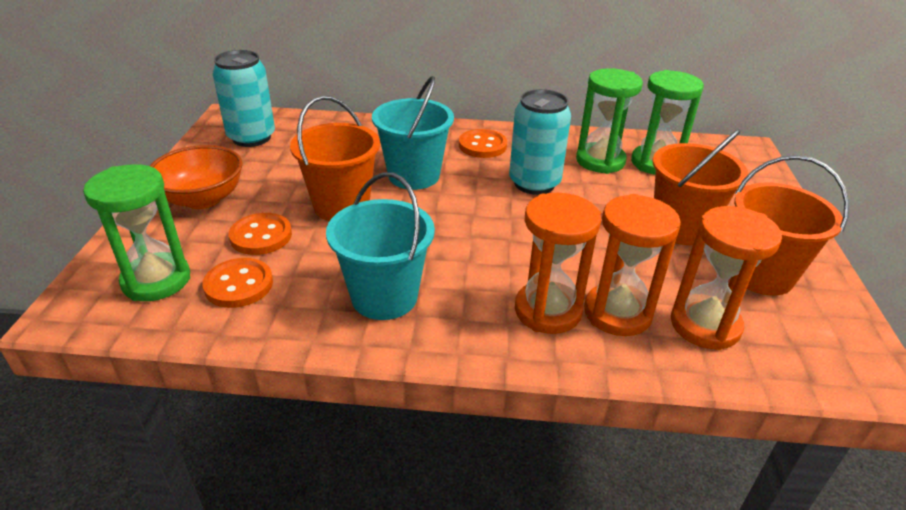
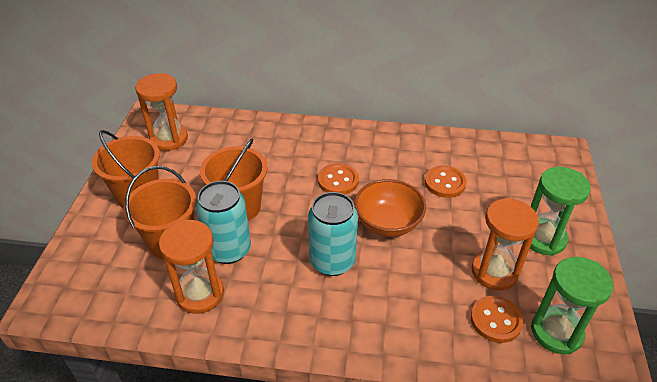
green hourglass: [83,164,190,301] [576,68,643,174] [631,70,704,175] = 3 -> [530,167,591,256] [531,257,613,354] = 2
turquoise bucket: [326,172,435,320] [372,76,454,190] = 2 -> none = 0

